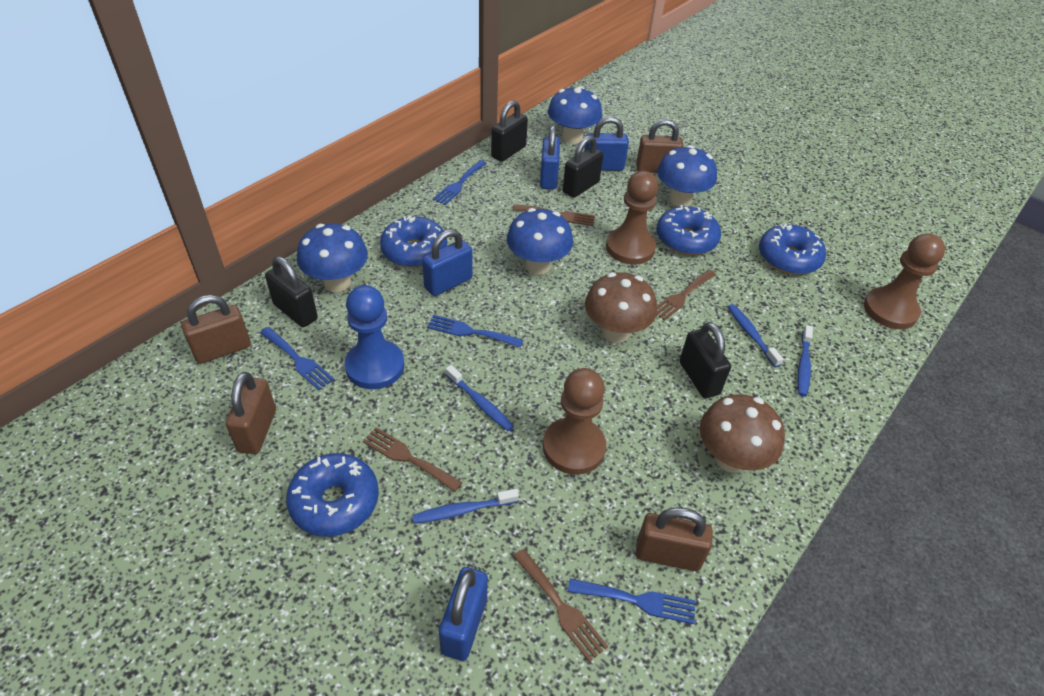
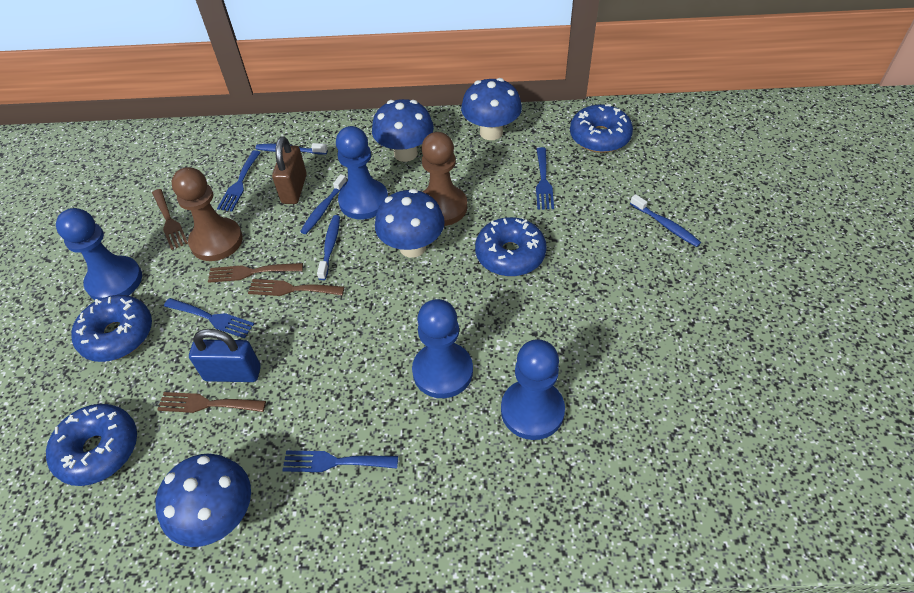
black padlock: [265,256,318,327] [491,100,528,162] [563,135,603,198] [680,322,731,398] = 4 -> none = 0
blue padlock: [422,229,473,296] [439,567,488,661] [540,125,560,190] [584,116,629,171] = 4 -> [189,329,261,382] = 1
blue pawn: [345,285,405,389] = 1 -> [56,208,142,300] [336,126,388,219] [412,299,473,398] [501,339,565,440] = 4
brown mushroom: [585,272,657,343] [700,394,785,473] = 2 -> none = 0
brown padlock: [181,295,251,364] [226,372,276,454] [636,119,683,173] [636,507,713,571] = 4 -> [272,136,307,204] = 1
brown pawn: [543,368,606,475] [606,171,659,265] [864,233,945,329] = 3 -> [171,167,243,261] [421,132,467,226] = 2

